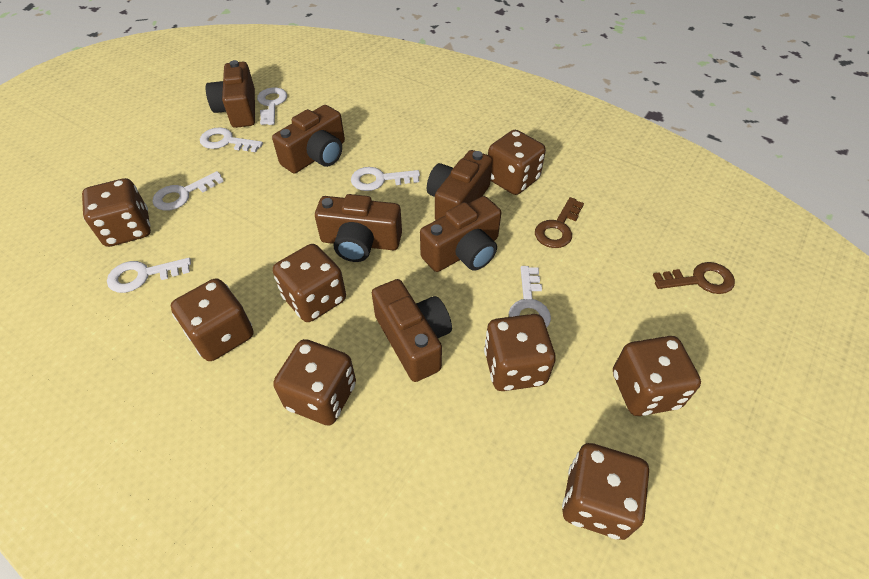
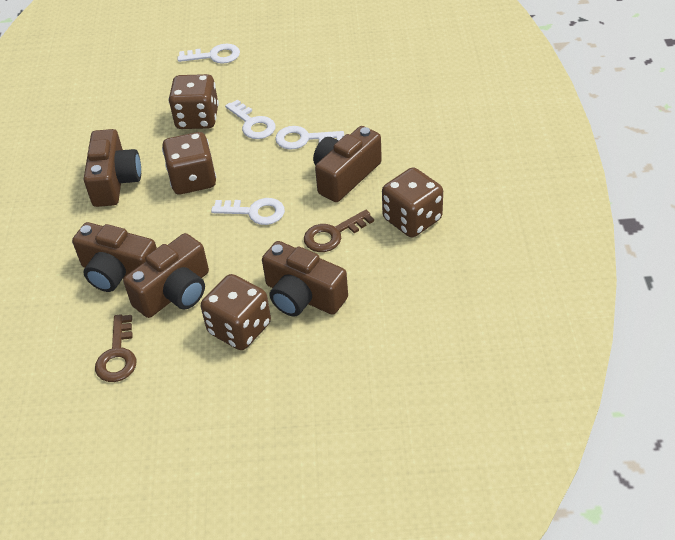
brown camera: [206,60,255,128] [272,105,345,173] [315,194,402,262] [372,279,452,382] [420,196,501,272] [427,150,493,221] = 6 -> [72,222,157,292] [84,129,141,207] [123,233,209,318] [262,241,348,317] [313,126,382,202] = 5
brown dice: [82,178,151,247] [171,278,253,361] [273,244,346,322] [273,339,356,425] [484,314,556,391] [488,130,546,195] [562,443,649,540] [613,336,701,416] = 8 -> [162,132,216,194] [168,74,219,129] [201,274,271,350] [382,167,443,237] = 4
white key: [107,258,191,293] [152,171,224,211] [200,127,263,152] [257,88,287,125] [351,167,420,191] [509,266,551,328] = 6 -> [178,44,240,64] [211,198,285,225] [225,99,276,139] [275,126,344,150] = 4

